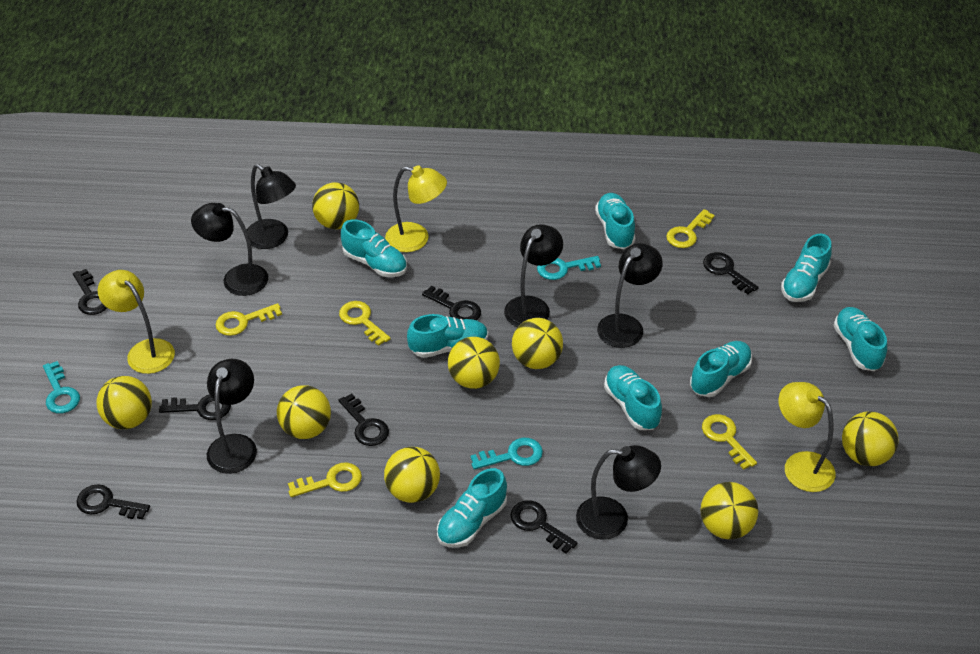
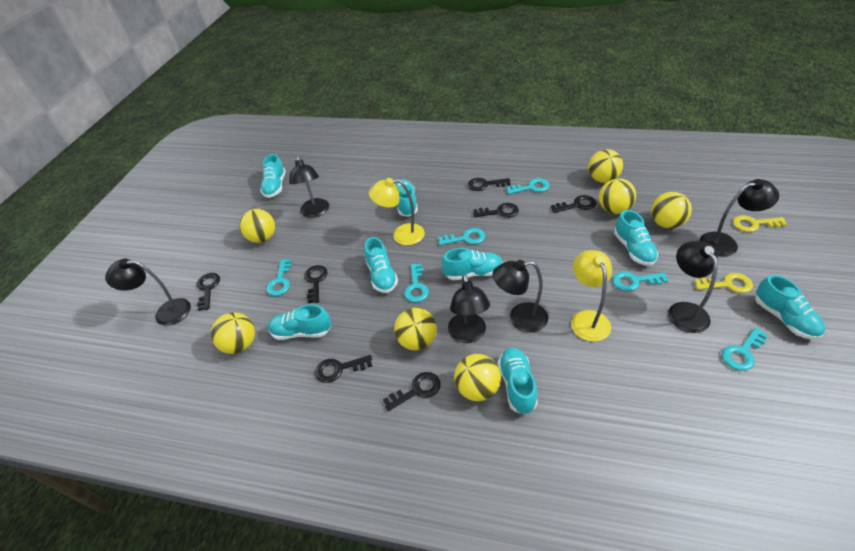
turquoise key: [43,361,80,413] [471,438,543,470] [537,256,601,280] = 3 -> [266,259,291,296] [404,263,429,302] [438,228,485,245] [506,178,550,194] [613,271,668,291] [722,327,768,371] = 6
yellow ball: [96,376,152,429] [277,385,331,439] [312,182,359,229] [384,447,440,503] [448,337,500,389] [512,318,563,369] [700,482,758,540] [842,411,899,466] = 8 -> [211,312,255,354] [240,209,275,243] [394,308,437,351] [454,354,501,401] [588,149,623,183] [599,178,636,214] [651,192,692,228] = 7
yellow key: [216,303,282,336] [288,463,362,497] [339,301,391,346] [666,209,715,248] [702,414,757,470] = 5 -> [694,273,753,293] [733,215,787,232] = 2
yellow lamp: [98,270,175,374] [385,165,447,252] [779,382,835,492] = 3 -> [369,178,425,245] [571,250,612,342] = 2

